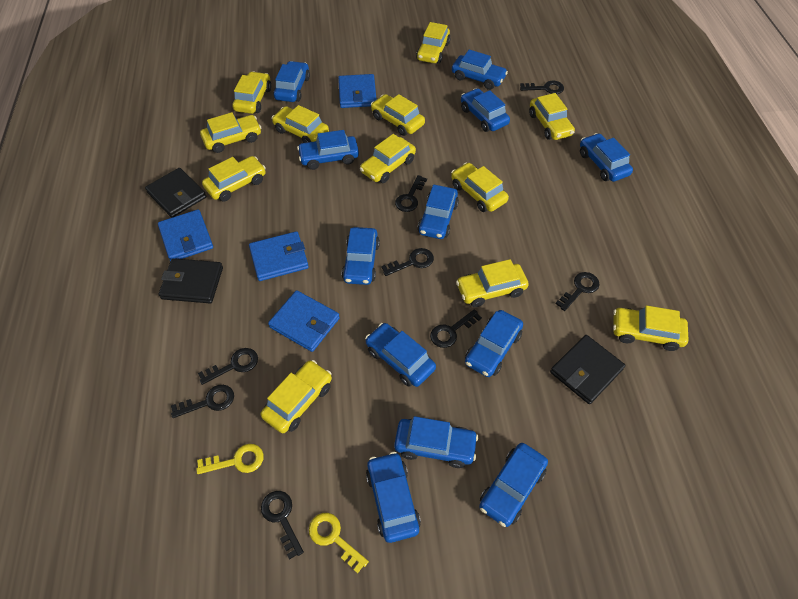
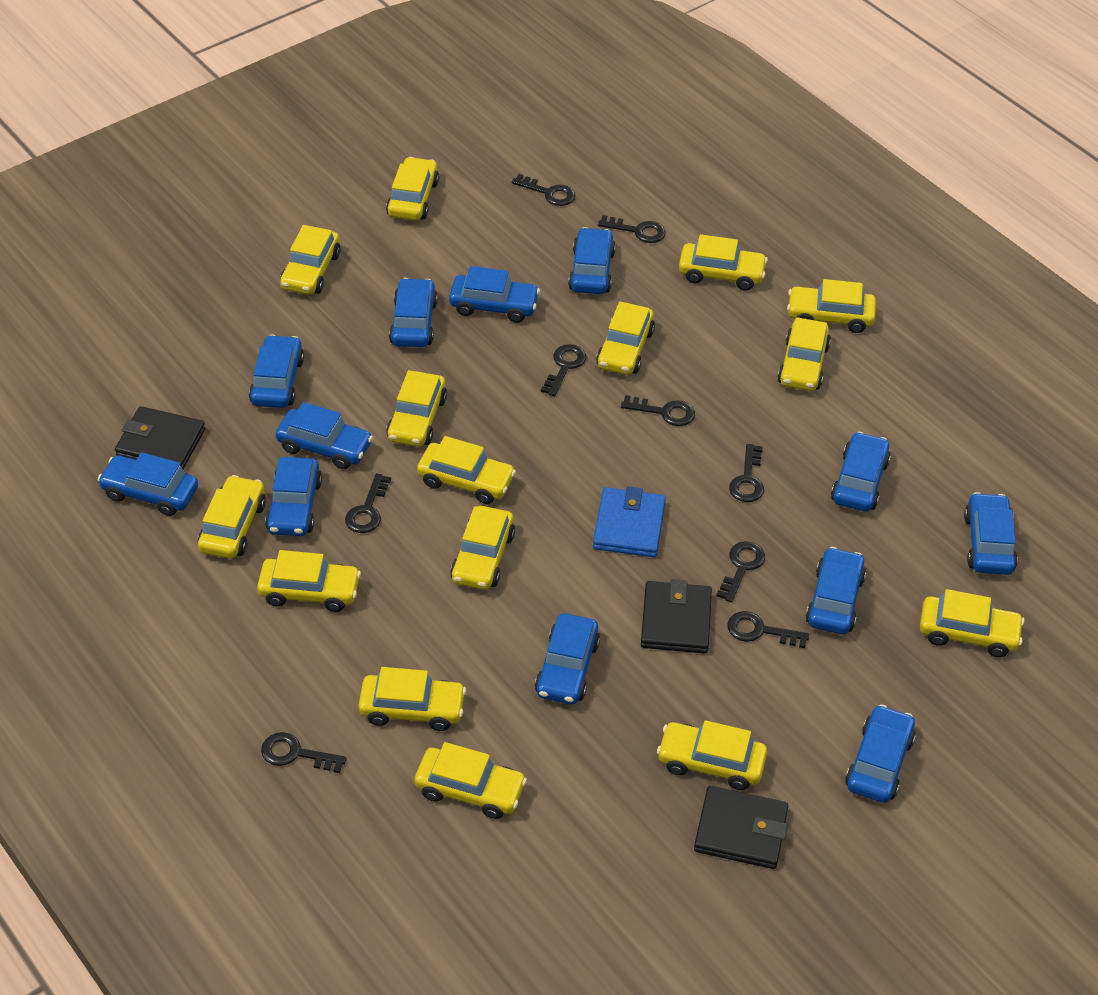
black key: [171,385,234,418] [198,348,258,385] [261,491,304,560] [381,248,434,276] [395,175,427,212] [430,309,482,348] [520,81,564,94] [555,272,600,311] = 8 -> [261,732,346,773] [345,473,391,533] [512,174,575,206] [541,344,586,396] [598,215,666,243] [621,395,695,426] [716,541,765,602] [727,611,809,648] [729,444,764,502] = 9
blue wallet: [158,209,213,261] [249,231,309,281] [268,290,340,352] [338,74,377,108] = 4 -> [593,486,666,557] = 1
yellow car: [200,112,261,153] [202,156,266,201] [232,71,271,114] [260,360,332,433] [272,105,329,143] [360,134,416,183] [371,94,425,136] [416,22,451,64] [451,163,509,212] [456,259,529,307] [529,93,575,140] [613,305,689,351] = 12 -> [198,475,266,559] [257,550,361,612] [280,225,341,295] [358,667,466,731] [386,157,439,220] [386,370,447,447] [414,742,527,819] [417,436,516,504] [450,506,515,590] [596,301,655,375] [657,720,767,790] [679,234,768,291] [777,317,831,391] [787,279,876,333] [920,589,1024,657] = 15
yellow key: [196,444,264,474] [309,513,369,573] = 2 -> none = 0

